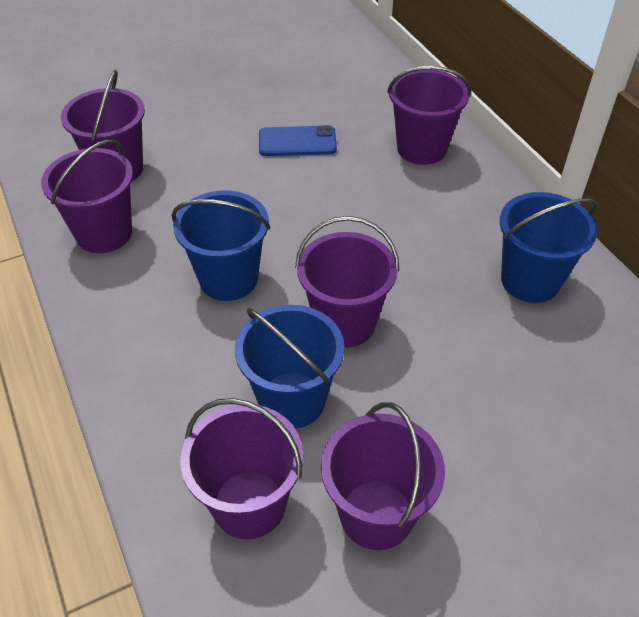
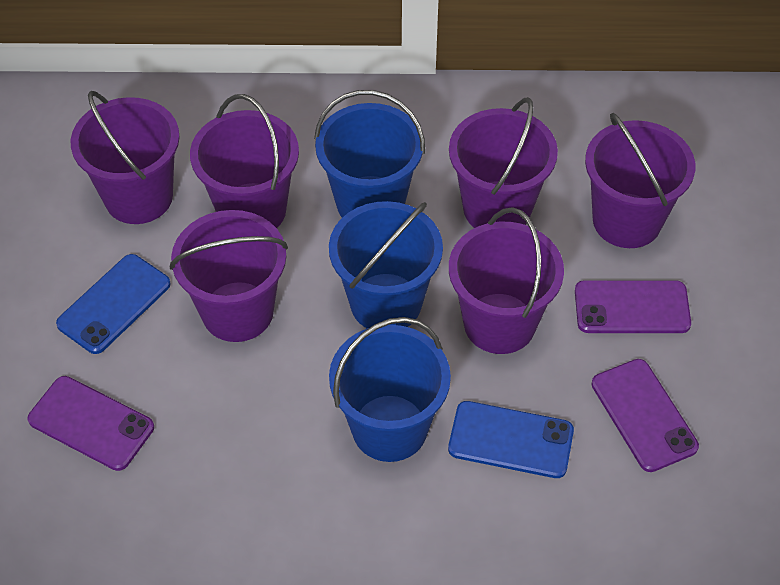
blue phone: [259,125,337,156] = 1 -> [56,254,171,354] [448,401,574,478] = 2
purple phone: none = 0 -> [27,376,154,471] [575,280,691,333] [592,359,699,472] = 3

